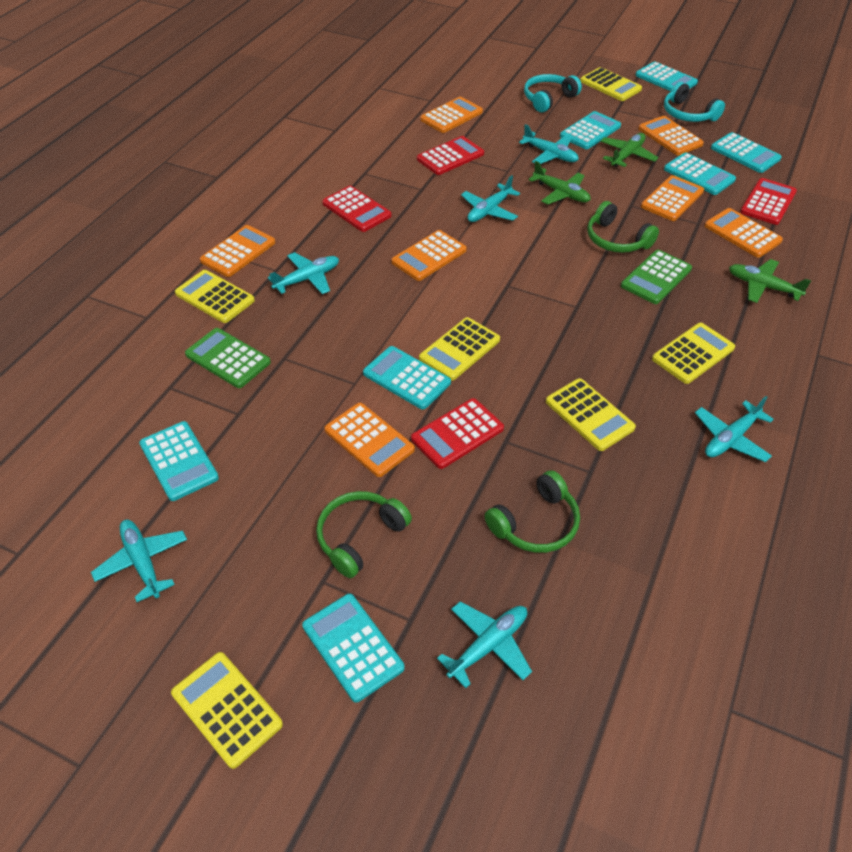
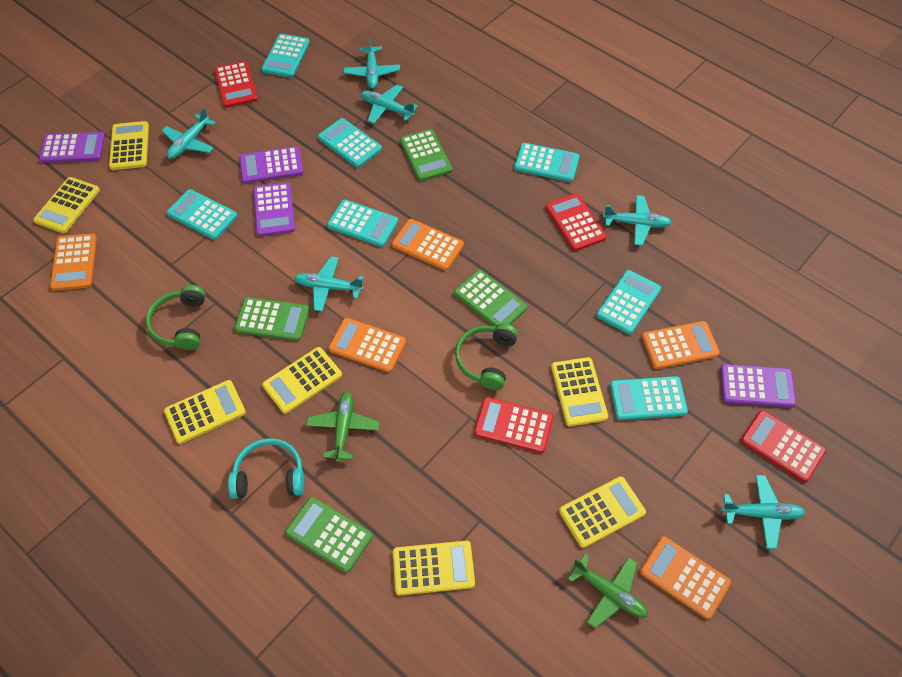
green calculator: [185,328,271,388] [621,250,692,304] = 2 -> [234,297,309,341] [285,497,373,573] [400,129,452,181] [454,270,527,327] = 4
green headphones: [316,491,412,578] [485,470,580,553] [588,201,659,253] = 3 -> [146,285,205,350] [455,324,518,390] = 2
green plane: [528,161,591,205] [601,133,658,167] [729,259,811,303] = 3 -> [306,391,380,462] [568,554,648,628] = 2
orange calculator: [200,225,275,277] [324,403,415,477] [391,230,467,281] [420,97,483,133] [638,116,704,155] [641,175,704,221] [705,208,783,258] = 7 -> [50,233,97,291] [328,318,406,372] [392,219,464,270] [640,536,731,619] [642,321,720,369] = 5
purple calculator: none = 0 -> [39,132,105,163] [239,146,303,183] [253,182,295,236] [720,364,796,408] = 4
turquoise headphones: [524,74,582,112] [664,82,725,122] = 2 -> [228,438,304,499] = 1
yellow calculator: [171,652,283,769] [175,270,255,323] [419,317,500,380] [546,378,636,451] [580,67,642,101] [652,323,735,384] = 6 -> [33,177,100,233] [109,121,149,170] [164,380,246,444] [262,347,342,414] [393,541,475,595] [551,357,608,426] [559,476,646,548] = 7

